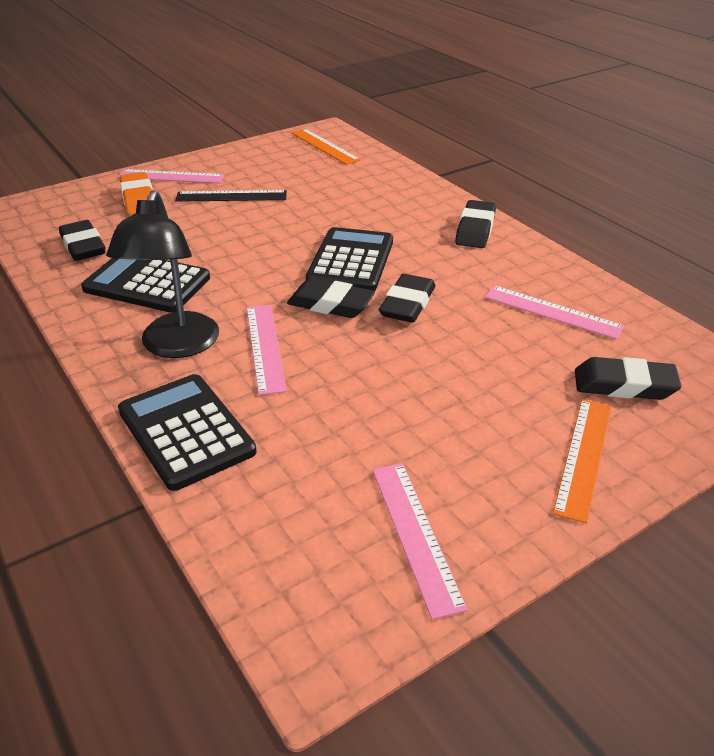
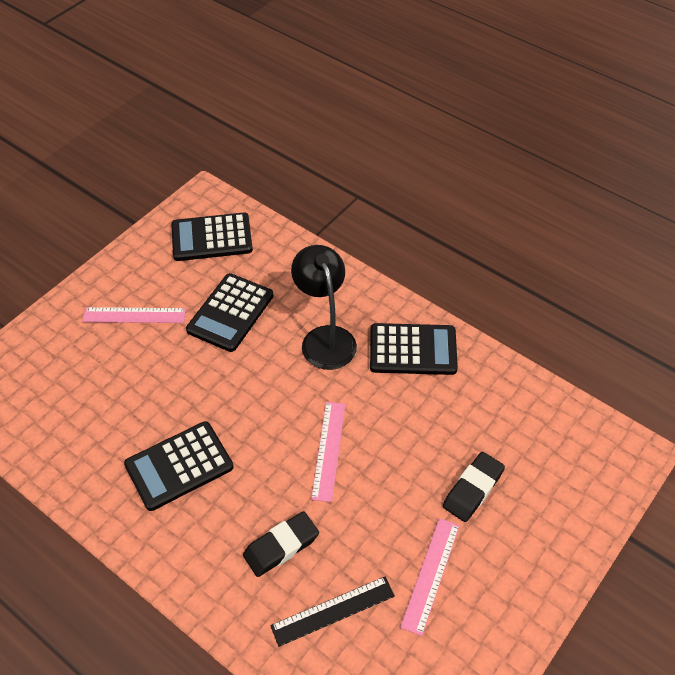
black calculator: [81,258,210,313] [118,374,257,491] [306,227,393,291] = 3 -> [124,421,234,511] [171,213,253,261] [186,273,273,352] [370,323,458,375] = 4
black eraser: [59,220,105,261] [287,278,375,318] [379,274,435,323] [455,200,496,248] [575,357,681,400] = 5 -> [243,511,319,577] [443,452,505,522] = 2
orange eraser: [120,172,153,215] = 1 -> none = 0
orange ruler: [291,129,361,165] [553,399,611,524] = 2 -> none = 0
pink ruler: [118,169,225,183] [247,305,287,395] [372,463,468,620] [484,285,624,339] = 4 -> [82,307,186,323] [311,402,345,502] [400,518,460,636] = 3

